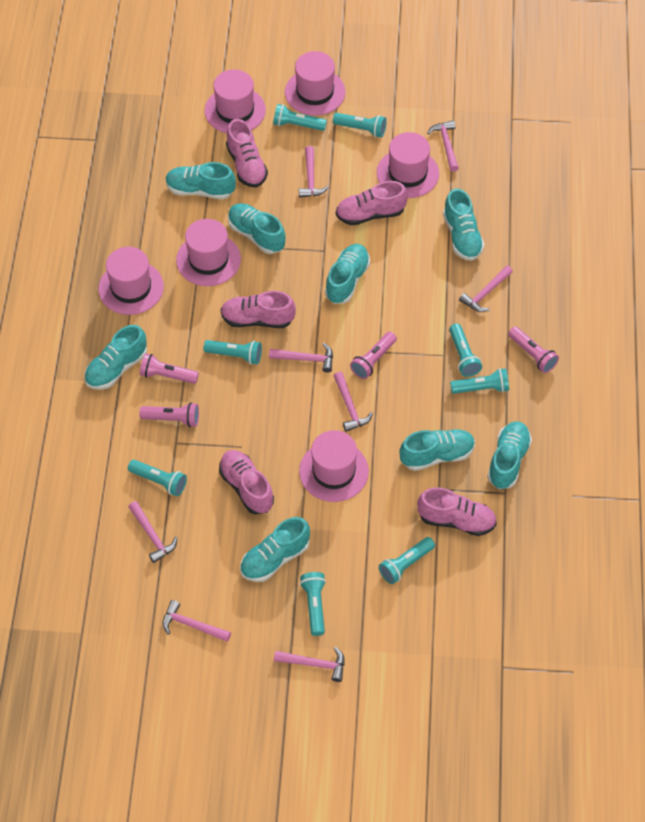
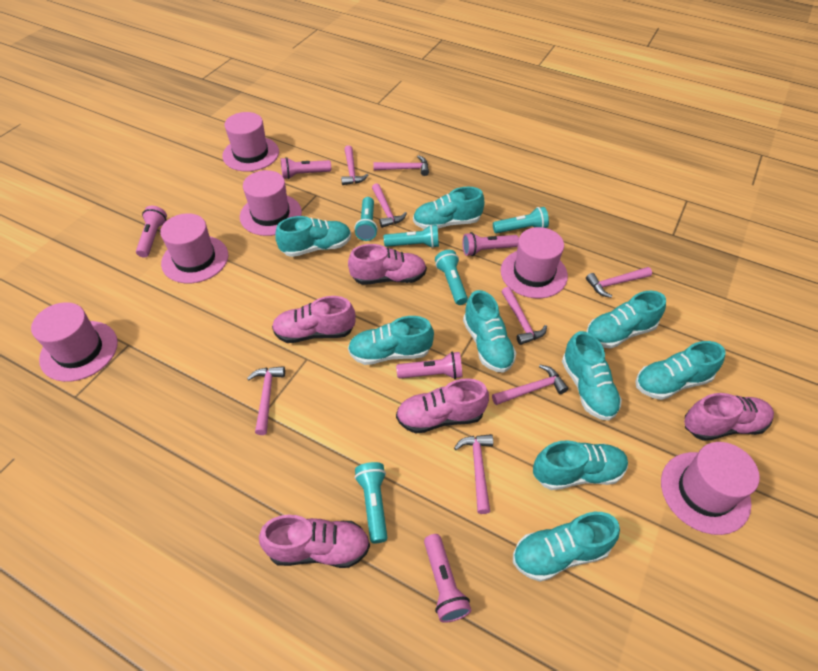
pink flashlight: [139,402,199,427] [140,353,199,384] [350,332,397,379] [508,327,559,373] = 4 -> [136,206,167,258] [281,157,331,179] [396,352,463,379] [424,534,471,623] [462,232,519,256] = 5
turquoise flashlight: [128,460,187,496] [204,340,262,365] [273,104,327,131] [300,572,326,636] [333,113,387,138] [379,537,435,584] [449,323,482,377] [450,368,509,394] = 8 -> [354,197,378,241] [355,462,388,543] [384,225,439,248] [435,250,468,305] [493,207,549,233] = 5
turquoise shoe: [84,325,147,390] [165,162,236,199] [228,203,286,254] [240,517,310,582] [325,244,370,304] [399,429,475,471] [443,188,484,261] [487,421,532,489] = 8 -> [275,216,351,257] [348,316,434,365] [413,187,485,229] [463,290,517,373] [513,512,620,582] [533,440,628,490] [562,331,622,421] [586,291,666,349] [635,341,725,400] = 9

